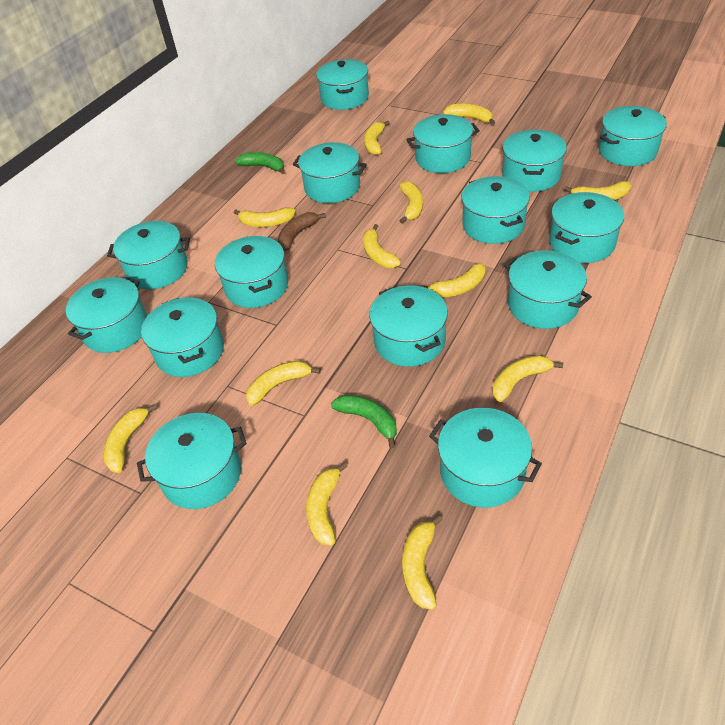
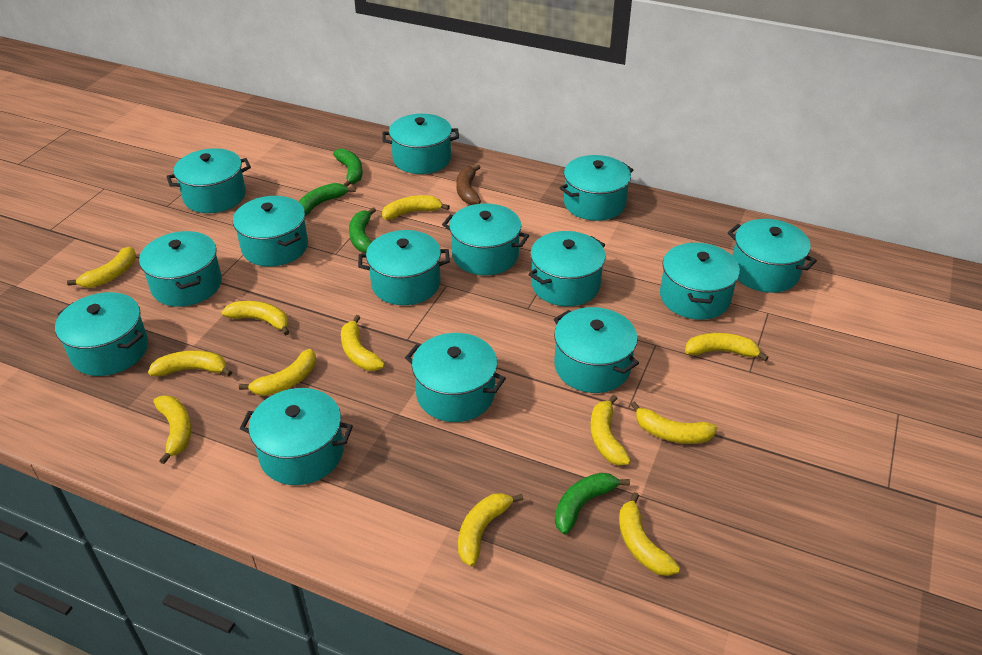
green banana: [235,152,285,174] [331,395,397,449] = 2 -> [298,183,356,216] [333,149,363,187] [349,207,376,253] [555,473,630,534] = 4
turquoise pot: [66,277,148,353] [107,221,190,289] [137,413,246,509] [141,297,224,377] [215,236,288,308] [293,142,367,203] [316,59,369,110] [369,285,448,367] [406,114,480,173] [429,408,542,508] [461,176,530,244] [502,130,567,192] [504,250,592,329] [549,192,624,263] [599,106,667,166] = 15 -> [55,292,148,376] [139,231,222,307] [167,148,251,213] [233,196,308,267] [240,388,353,485] [358,230,450,305] [382,114,459,174] [405,333,506,422] [442,203,529,275] [529,231,606,306] [554,307,639,393] [560,155,633,221] [660,242,740,320] [728,219,817,293] = 14

